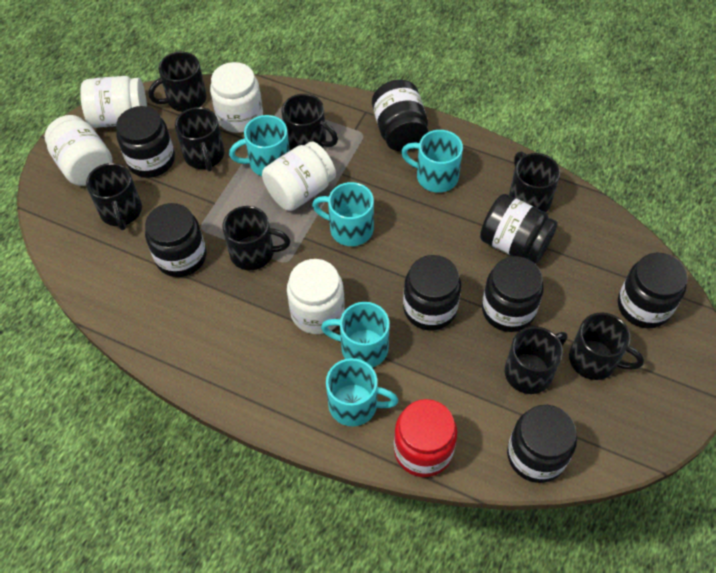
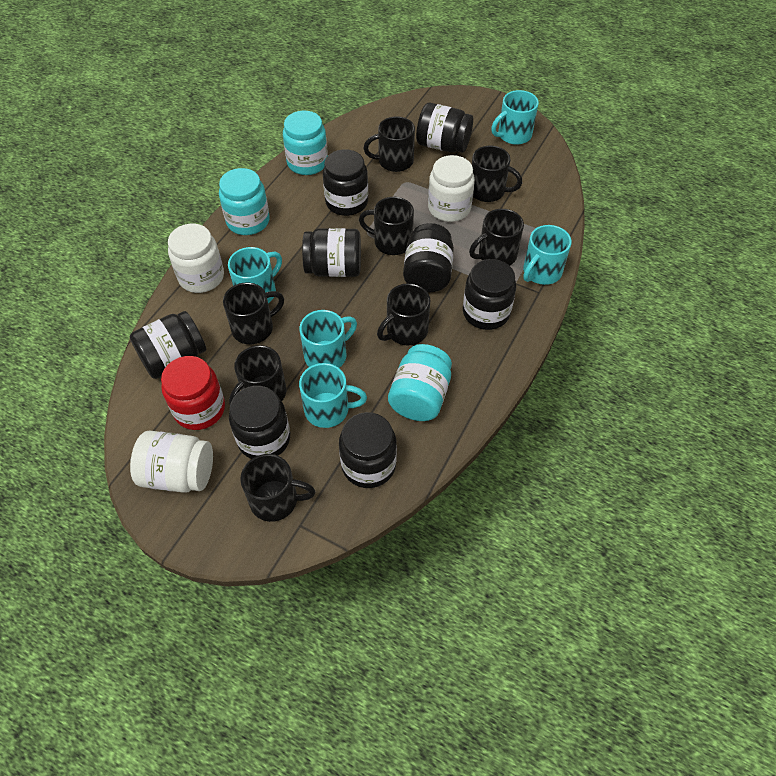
turquoise jar: none = 0 -> [219,168,270,235] [283,111,328,175] [388,344,452,421] = 3
white jar: [45,115,112,186] [80,76,147,128] [210,62,263,133] [262,141,336,211] [287,259,345,334] = 5 -> [130,430,213,493] [168,224,224,293] [428,155,475,222] = 3

